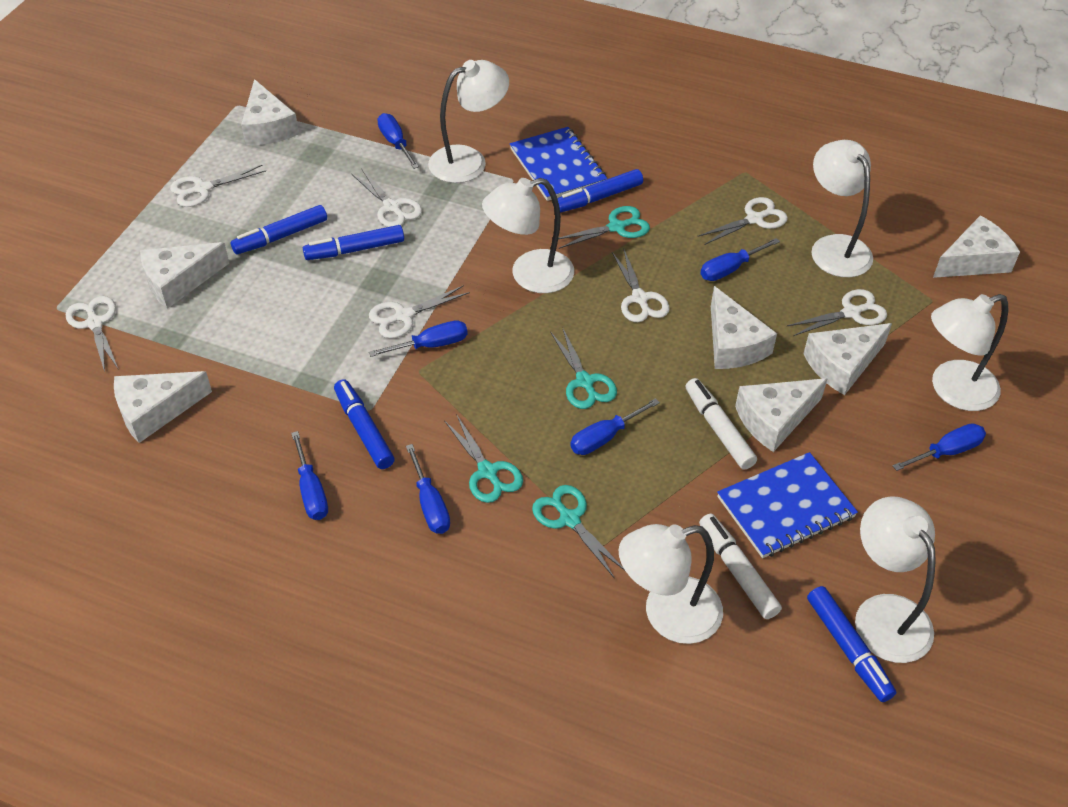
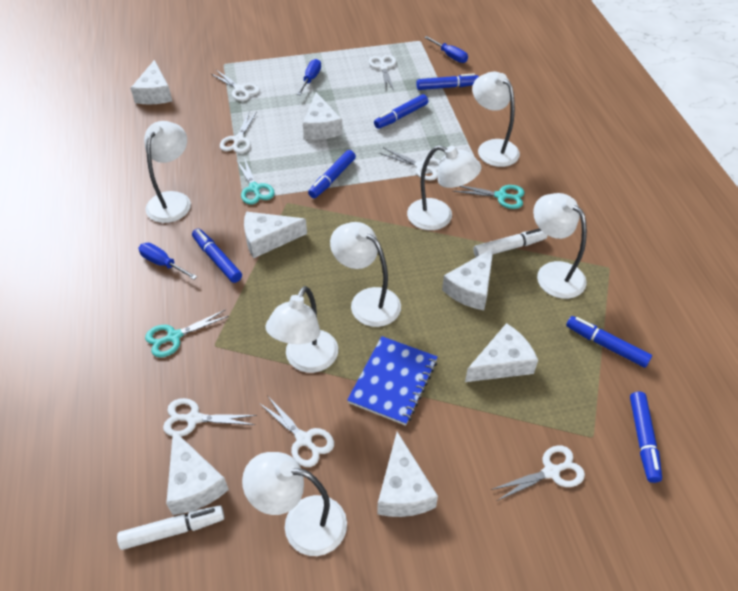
blue marker: [231,205,327,254] [303,225,404,260] [334,379,395,469] [557,169,643,213] [807,586,896,702] = 5 -> [192,229,242,283] [308,150,356,198] [374,94,428,129] [416,73,479,90] [566,316,652,368] [630,391,662,483] = 6
blue notebook: [510,127,607,201] [717,452,858,558] = 2 -> [347,336,438,426] = 1
blue screwdriver: [291,431,328,520] [369,320,468,357] [377,113,419,169] [406,444,450,534] [570,398,660,455] [700,238,780,281] [893,423,986,471] = 7 -> [138,243,197,280] [297,59,321,95] [424,36,468,63] = 3
turquoise scissors: [444,414,523,503] [532,485,624,578] [550,327,617,409] [558,206,650,249] = 4 -> [145,310,229,357] [236,157,275,205] [453,185,525,209] = 3
white lamp: [428,60,509,183] [482,178,574,293] [619,524,723,644] [811,140,873,277] [855,496,936,663] [931,294,1008,411] = 6 -> [144,121,191,223] [242,452,347,556] [265,286,338,373] [330,222,401,327] [407,145,481,230] [472,72,520,167] [533,193,587,299] = 7

